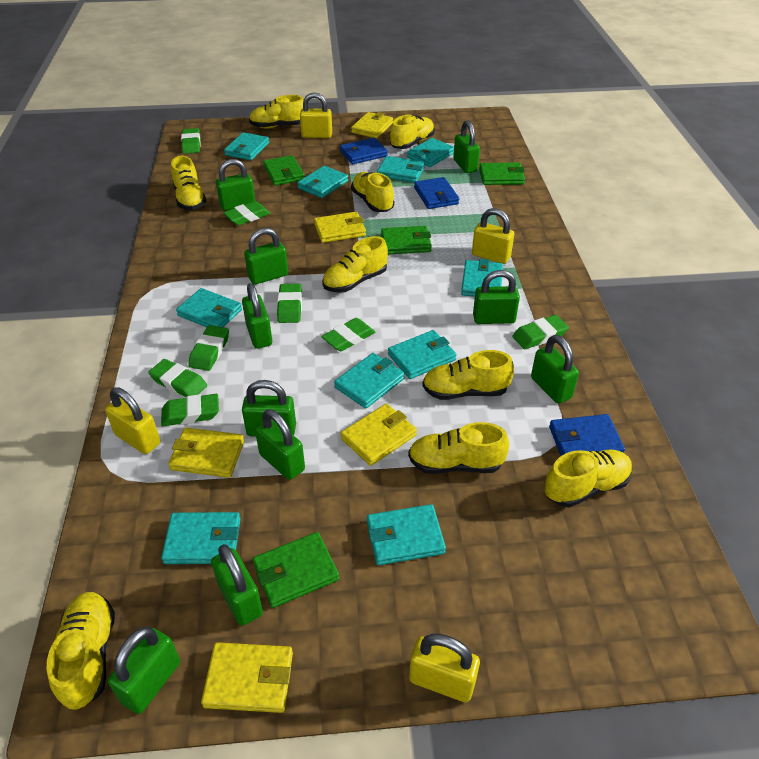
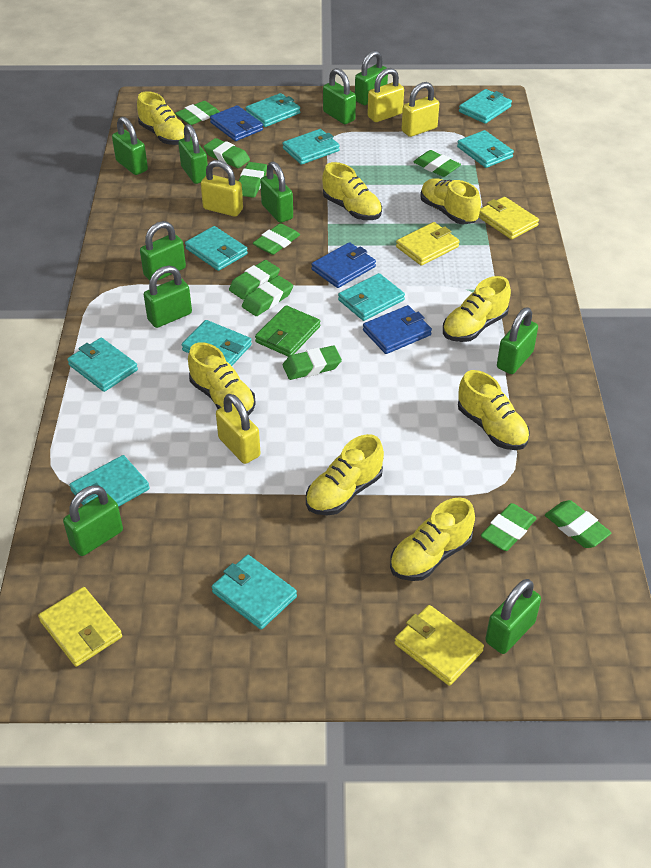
green eraser: [148,359,207,397] [161,394,219,426] [181,128,201,154] [188,325,229,371] [223,201,270,225] [277,284,302,323] [321,318,375,351] [512,315,569,349] = 8 -> [175,101,220,125] [204,138,250,168] [229,260,280,300] [239,162,267,198] [242,276,293,316] [253,223,300,255] [283,345,342,380] [413,150,461,177] [481,503,537,551] [545,500,612,548] = 10
green wallet: [253,532,339,608] [263,155,305,186] [381,226,432,254] [479,163,525,185] = 4 -> [255,305,320,357] = 1
yellow shoe: [47,592,115,710] [171,156,206,210] [249,95,304,128] [322,236,388,293] [351,172,394,212] [390,115,435,149] [408,422,509,474] [422,350,514,400] [545,450,633,507] = 9 -> [137,91,185,145] [188,342,256,416] [306,434,384,515] [322,162,382,220] [390,498,475,581] [420,179,481,225] [443,276,511,342] [458,370,530,450] = 8
yellow wallet: [168,428,245,478] [201,642,293,713] [314,212,366,243] [340,404,417,466] [351,112,393,139] = 5 -> [38,587,122,667] [394,605,484,686] [396,222,460,266] [478,197,539,240] = 4

